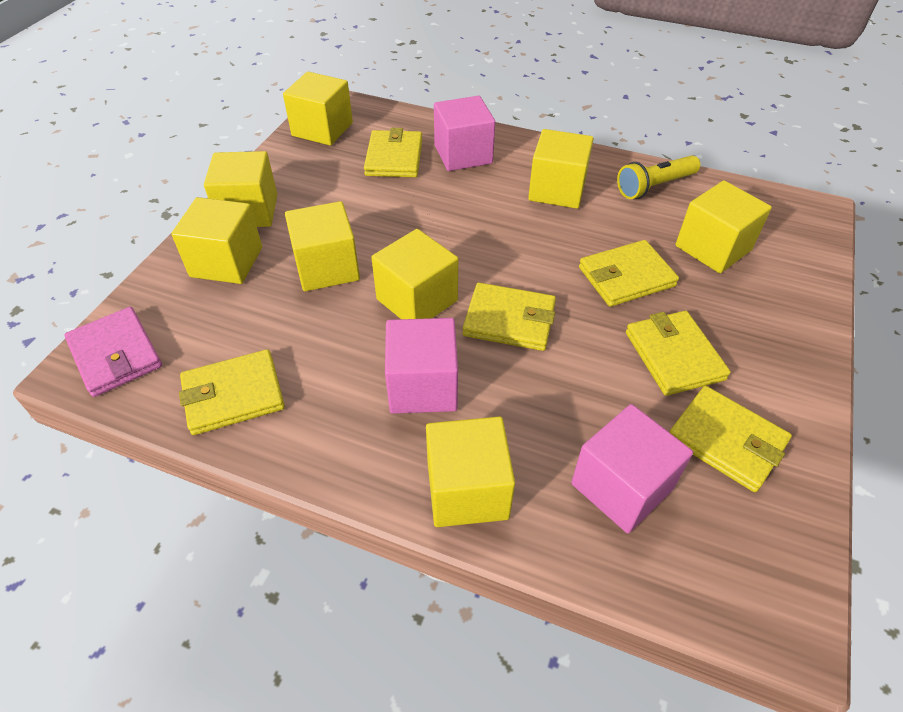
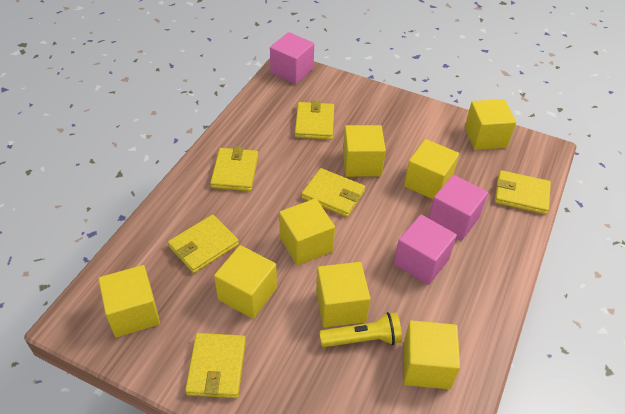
pink wallet: [64,307,162,397] = 1 -> none = 0

